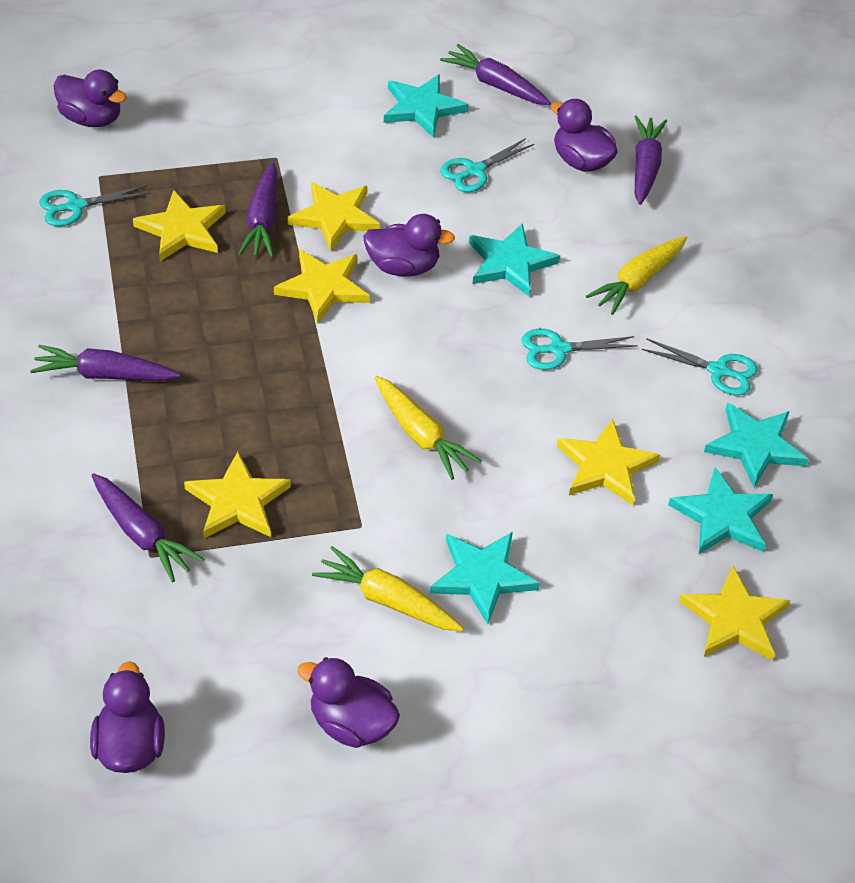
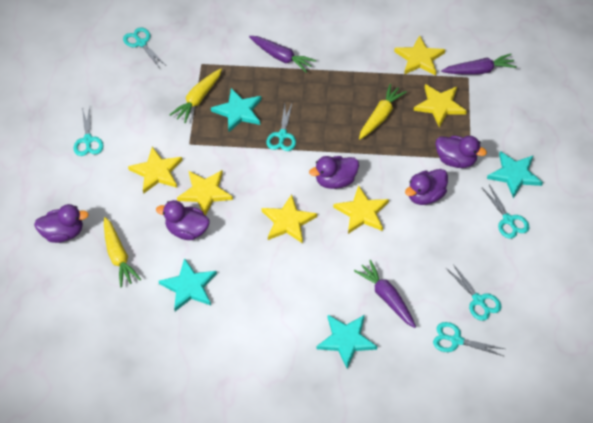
purple carrot: [30,345,181,381] [91,473,204,582] [238,162,278,258] [440,44,551,105] [635,116,667,205] = 5 -> [249,36,316,73] [354,260,416,328] [441,54,517,75] = 3
turquoise scissors: [39,185,150,226] [440,138,534,192] [522,329,638,370] [642,338,758,395] = 4 -> [73,106,103,156] [123,27,165,68] [266,104,296,151] [433,322,504,356] [446,264,501,321] [483,185,530,239] = 6
turquoise star: [384,74,468,138] [430,532,540,624] [469,223,560,297] [668,467,773,554] [704,403,808,487] = 5 -> [159,258,217,311] [211,88,261,132] [316,315,377,369] [487,151,543,198] = 4

